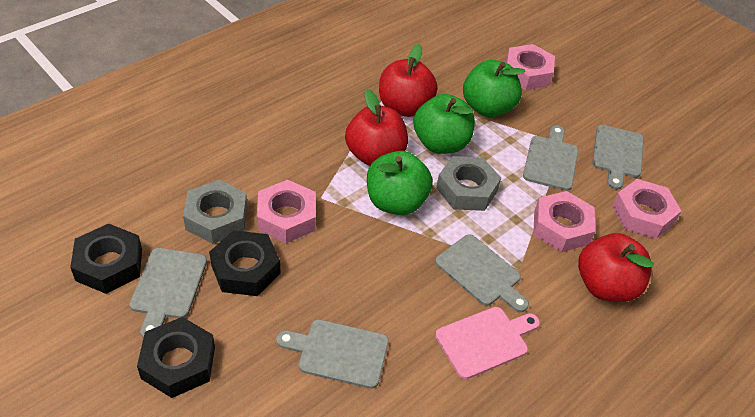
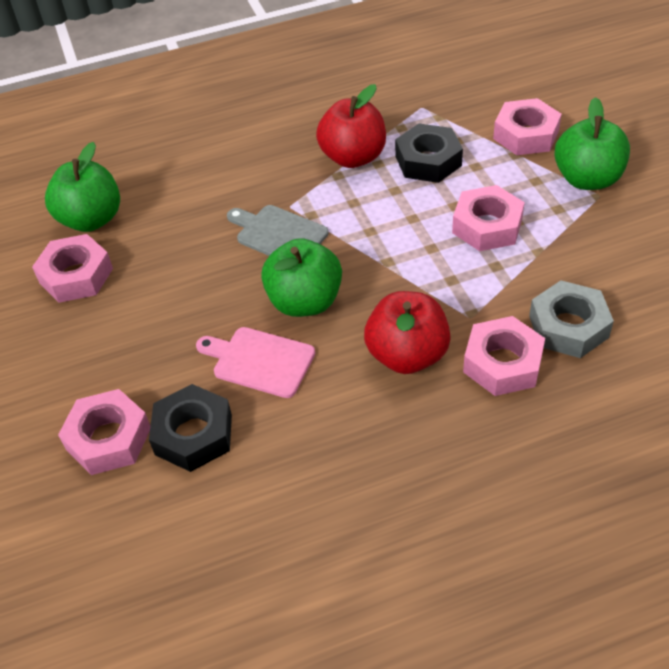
black nut: [70,223,142,294] [137,317,215,398] [209,230,280,296] = 3 -> [149,384,232,472] [395,124,463,183] = 2
grey cutting board: [129,248,207,338] [276,319,389,389] [435,234,529,312] [523,126,578,191] [592,125,644,190] = 5 -> [227,205,329,256] = 1
grey nut: [183,180,247,244] [436,156,501,211] = 2 -> [529,280,614,358] = 1
pink nut: [257,180,316,243] [506,44,555,90] [533,191,595,252] [612,179,681,239] = 4 -> [32,234,113,303] [58,389,150,475] [452,185,525,251] [463,316,545,396] [493,98,562,155] = 5
red apple: [345,89,408,166] [379,44,438,117] [578,233,654,302] = 3 -> [316,84,386,168] [364,291,451,374] = 2

